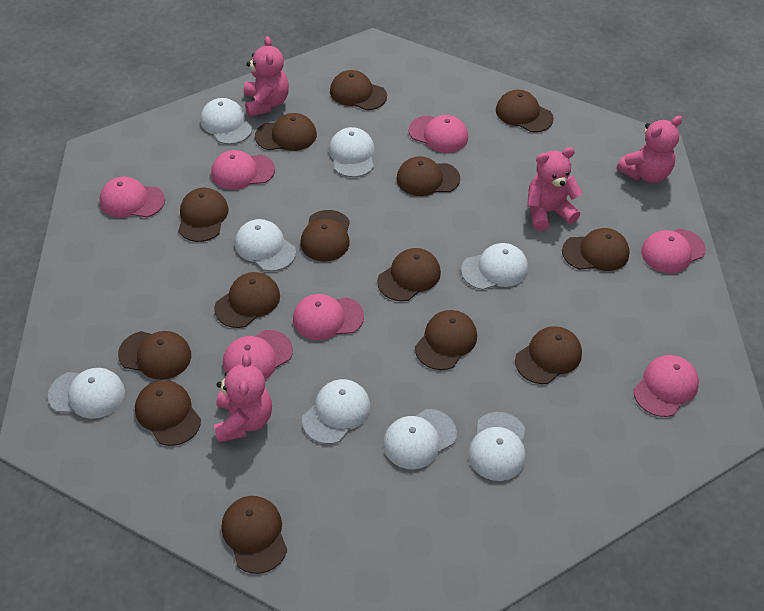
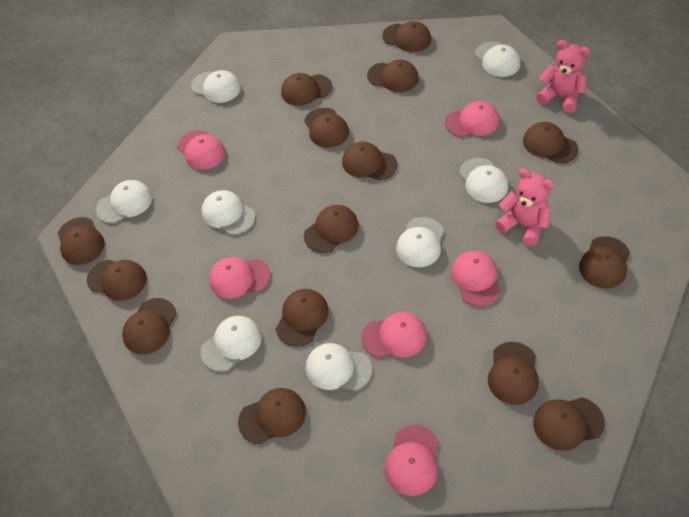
brown cap: [118,331,191,380] [135,380,201,446] [178,188,228,242] [214,272,280,328] [221,496,287,574] [255,113,317,151] [300,210,350,261] [330,70,387,110] [377,248,441,301] [396,156,460,196] [415,310,477,370] [496,90,554,132] [515,326,582,384] [562,228,630,271] = 14 -> [58,217,105,265] [87,259,147,301] [122,298,176,355] [238,388,306,444] [276,289,329,347] [281,73,333,106] [304,108,349,148] [304,205,359,253] [342,142,397,181] [367,60,419,92] [382,21,431,52] [488,342,539,405] [523,122,578,164] [533,397,605,451] [579,236,630,289] = 15
pink cap: [100,177,165,218] [211,150,275,190] [223,330,293,380] [293,294,364,340] [409,115,468,153] [634,355,699,417] [641,229,706,273] = 7 -> [177,130,225,170] [209,257,271,299] [362,312,427,358] [385,425,439,496] [445,101,500,137] [451,251,501,307] = 6
pink teddy bear: [214,353,272,442] [244,36,289,117] [527,147,582,231] [617,116,682,183] = 4 -> [495,168,555,247] [536,40,591,113] = 2

